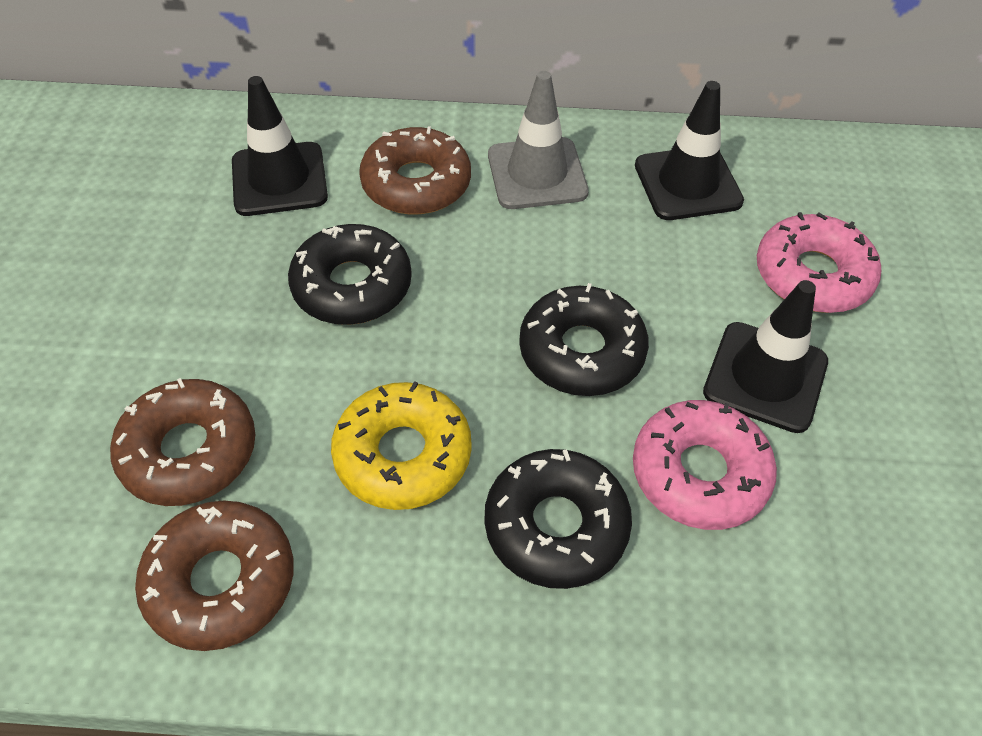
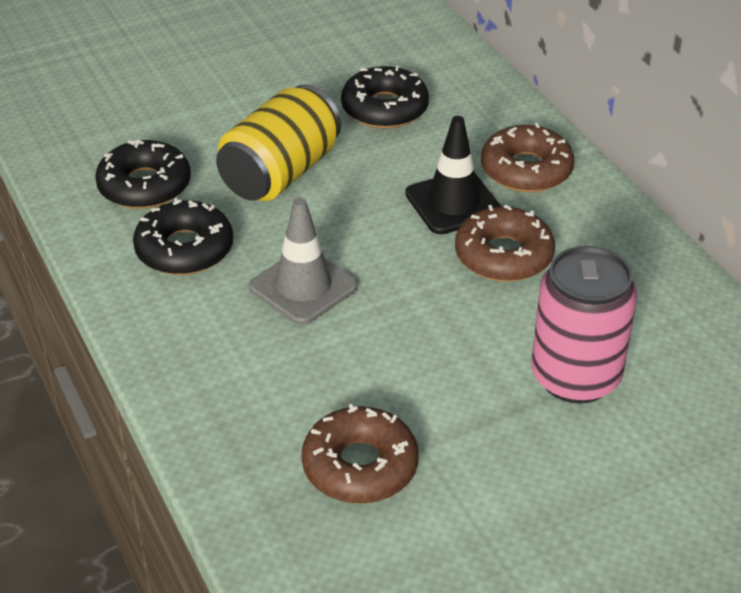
black traffic cone: [232,76,328,216] [635,81,744,220] [703,280,828,433] = 3 -> [405,116,501,234] = 1
pink can: none = 0 -> [531,246,637,404] = 1
pink donut: [633,400,777,530] [757,212,881,313] = 2 -> none = 0
yellow can: none = 0 -> [216,84,341,201] = 1
yellow donut: [331,381,472,510] = 1 -> none = 0

